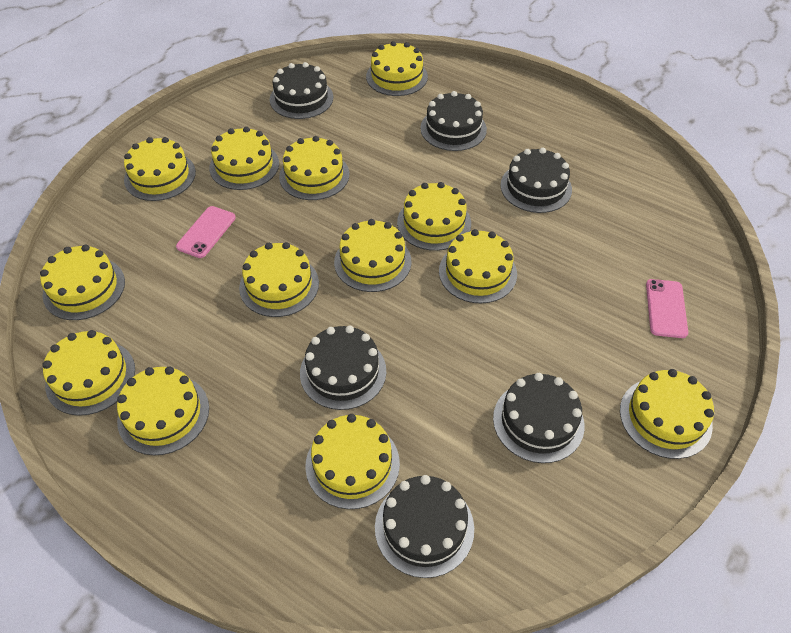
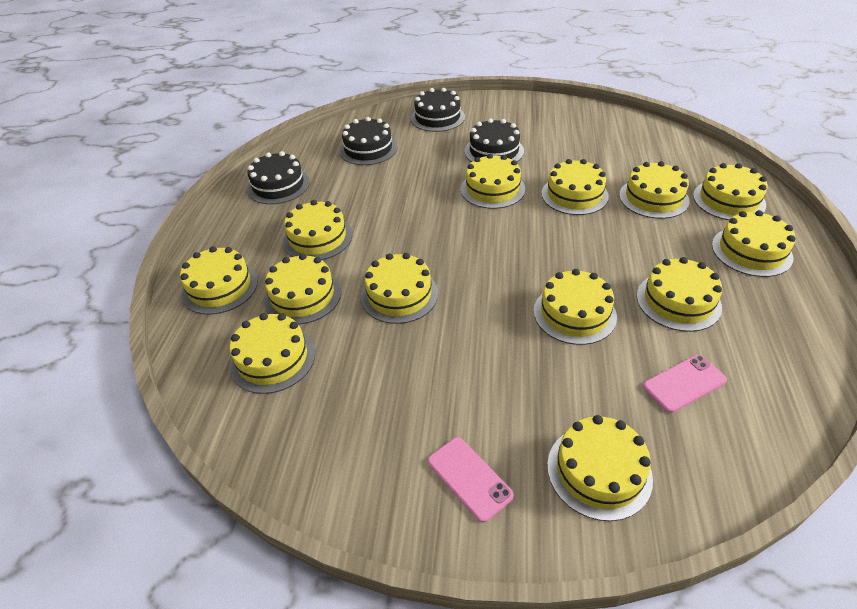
black cake: [270,62,333,119] [300,325,386,410] [375,475,474,578] [420,91,487,151] [493,373,585,463] [500,148,572,213] = 6 -> [247,151,310,204] [339,117,397,165] [411,88,465,132] [465,118,524,162] = 4

